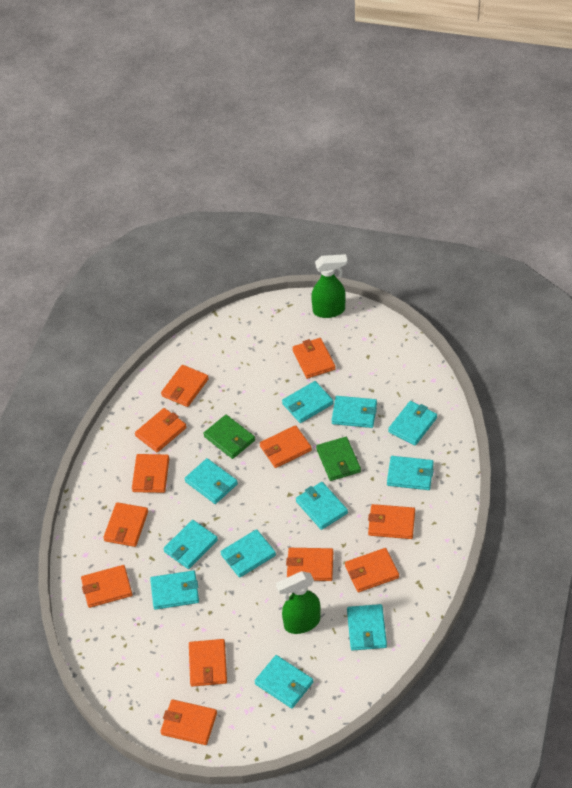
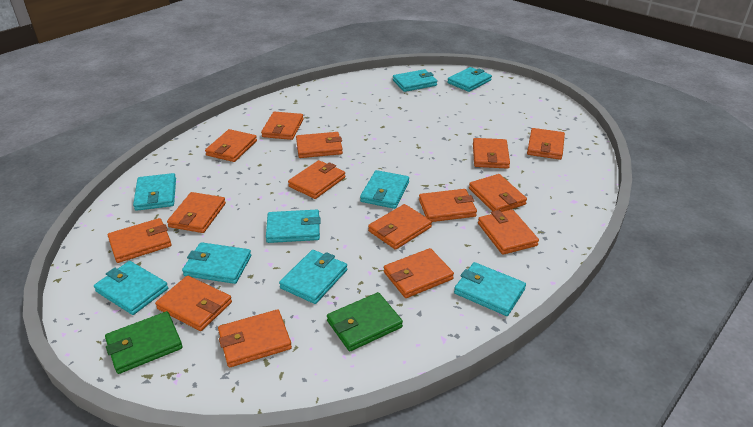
green spray bottle: [276,571,321,634] [311,254,347,318] = 2 -> none = 0
orange wallet: [81,565,132,608] [103,502,148,547] [132,454,169,493] [135,408,187,453] [160,699,217,745] [161,365,209,407] [189,639,227,687] [260,425,312,468] [286,548,333,581] [292,338,336,379] [345,548,399,592] [368,504,415,539] = 12 -> [108,218,172,263] [155,276,232,331] [167,192,226,233] [205,129,257,162] [218,309,292,368] [261,111,303,140] [288,160,345,199] [296,132,343,158] [368,204,432,250] [384,248,454,298] [419,189,477,222] [469,174,527,212] [473,138,510,169] [478,209,539,255] [527,128,565,160] = 15
turquoise wallet: [150,570,199,610] [163,520,218,569] [185,458,238,504] [221,529,276,578] [255,655,313,708] [282,381,333,423] [296,482,348,530] [332,396,377,428] [347,604,387,651] [387,456,434,490] [388,401,437,446] = 11 -> [94,261,168,315] [133,173,176,211] [182,242,251,284] [266,210,321,243] [279,250,347,304] [360,170,409,209] [393,69,437,92] [447,67,492,92] [454,262,526,316] = 9

